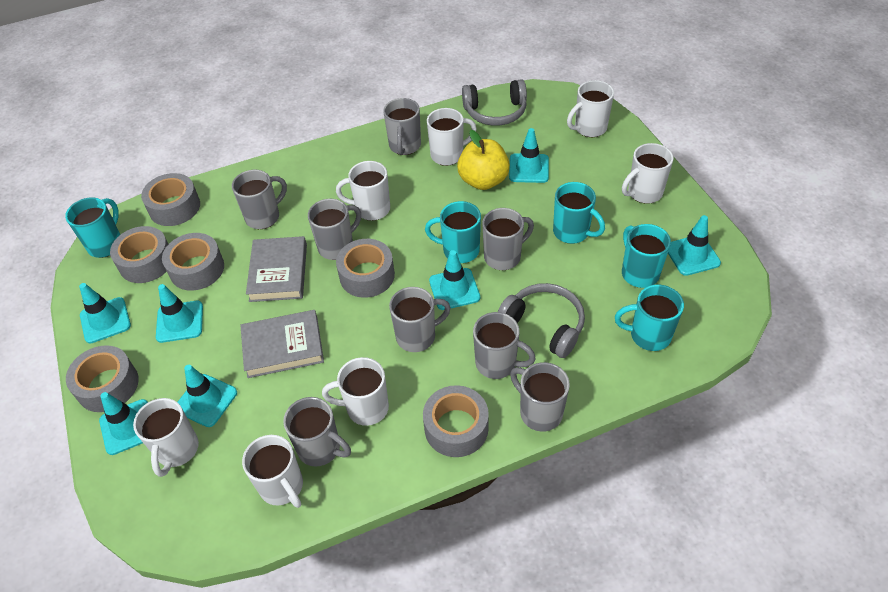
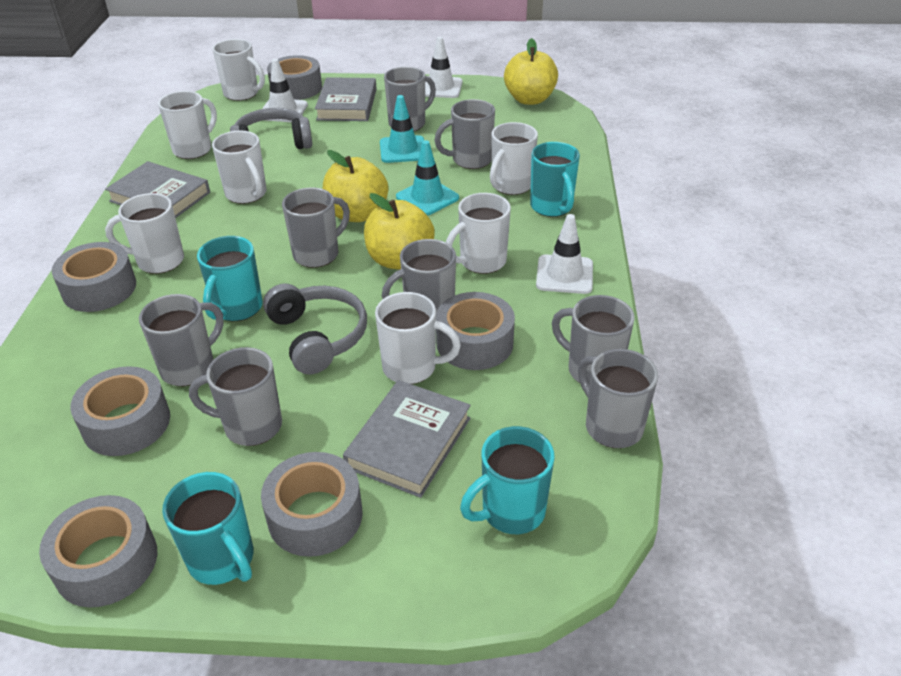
grey book: [240,310,324,378] [246,236,307,302] = 2 -> [105,161,210,218] [315,77,377,121] [343,380,471,498] = 3
turquoise mug: [65,197,120,258] [425,201,481,263] [553,182,605,244] [615,285,684,351] [622,224,671,288] = 5 -> [162,472,254,585] [197,236,263,321] [460,426,555,534] [530,142,580,217] = 4
turquoise traffic cone: [79,283,131,344] [99,392,148,455] [156,284,203,343] [178,365,237,427] [429,250,480,310] [509,128,549,183] [668,215,721,276] = 7 -> [380,95,424,163] [396,140,459,216] = 2
white traffic cone: none = 0 -> [262,59,308,122] [425,37,462,98] [536,214,593,294] = 3
yellow apple: [457,130,510,190] = 1 -> [323,150,388,222] [364,193,435,270] [504,38,558,105] = 3

